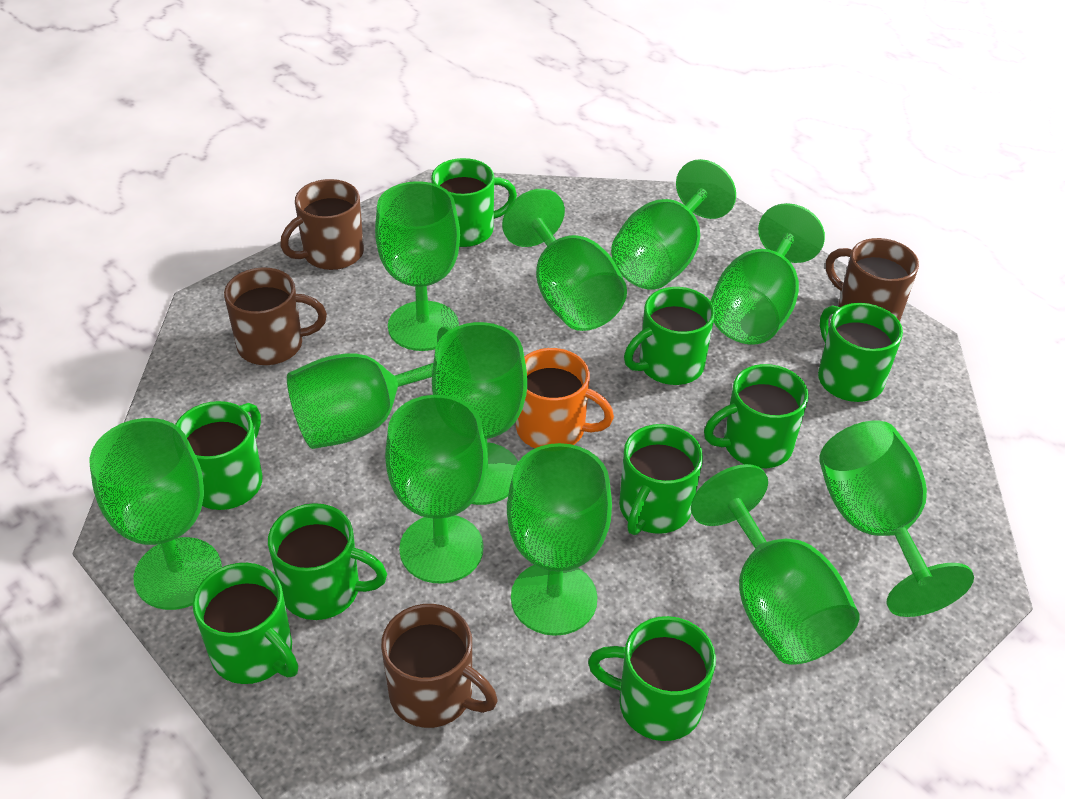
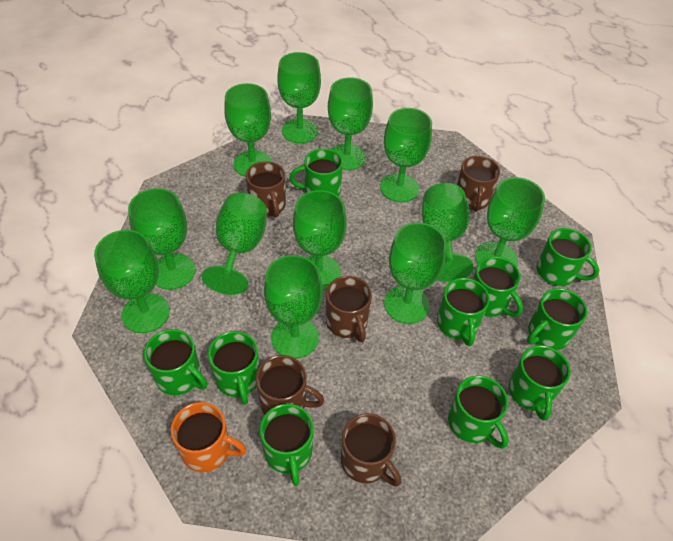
brown mug: [224,267,327,365] [280,179,364,270] [381,604,498,728] [826,238,919,321] = 4 -> [246,161,286,218] [256,355,324,414] [326,276,372,342] [341,413,401,487] [457,156,500,212] = 5
green goblet: [90,418,222,610] [287,326,451,449] [375,181,460,351] [385,395,487,584] [432,322,527,505] [502,189,627,331] [507,443,612,636] [611,159,736,290] [691,464,860,665] [711,203,825,345] [819,421,974,617] = 11 -> [94,230,170,333] [128,188,195,290] [202,192,267,295] [224,83,272,177] [264,255,323,358] [277,52,321,143] [293,190,347,290] [328,77,373,170] [380,108,432,202] [384,223,447,324] [422,183,473,282] [475,177,545,266] = 12
green mug: [175,401,263,510] [193,563,298,684] [268,503,387,620] [431,158,517,247] [588,616,716,741] [619,424,703,535] [624,287,715,385] [704,364,809,468] [818,303,903,402] = 9 -> [144,329,207,395] [208,331,260,405] [260,404,314,486] [289,148,343,196] [437,278,490,346] [448,375,509,449] [473,256,523,317] [509,345,571,421] [527,288,587,350] [537,228,599,286] = 10

